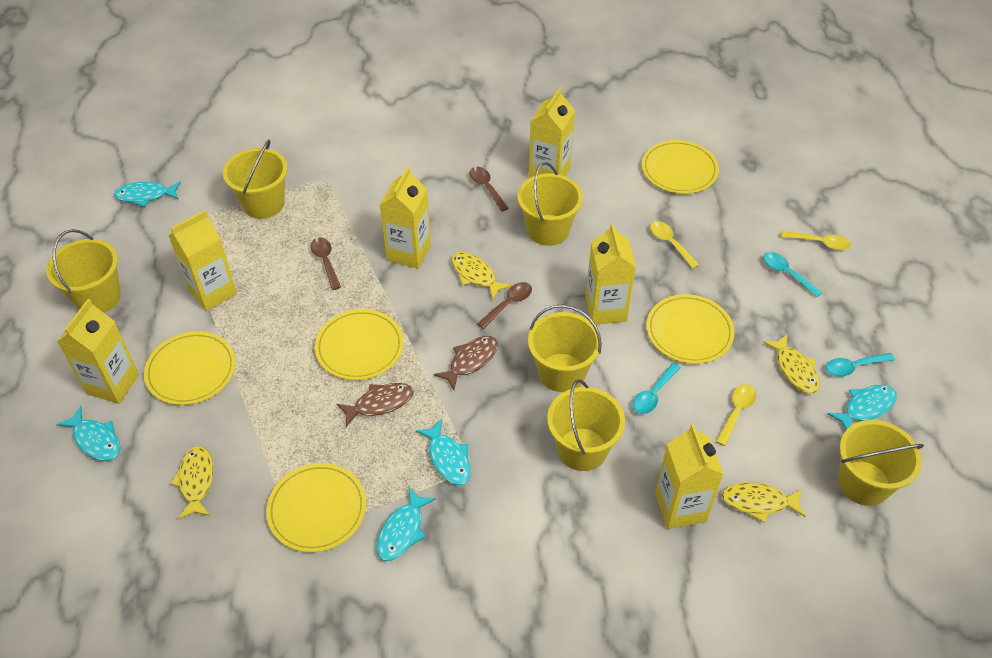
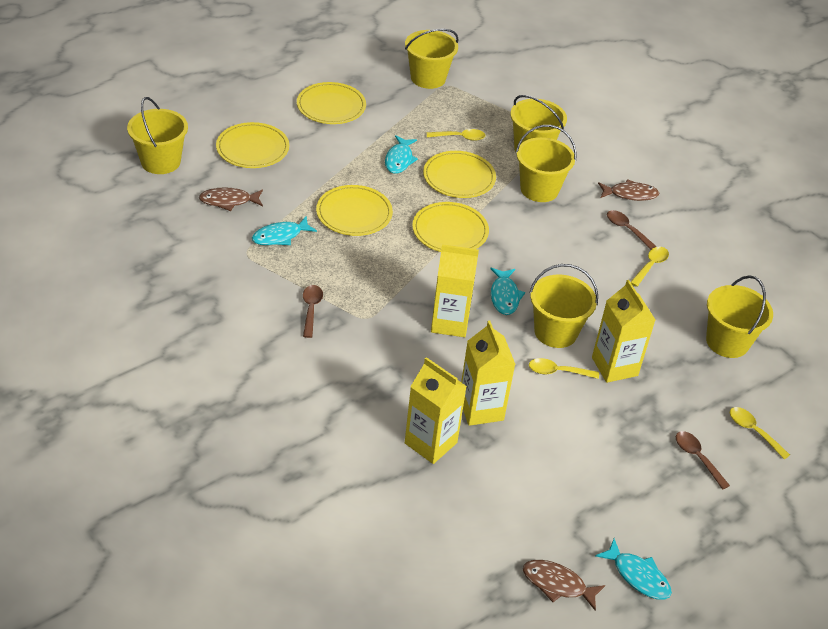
brown fish: [337,383,414,427] [434,336,498,390] = 2 -> [199,187,263,211] [523,560,605,611] [598,179,659,201] = 3
turquoise fish: [56,406,120,461] [114,181,181,207] [377,488,436,561] [416,419,471,485] [827,385,897,430] = 5 -> [252,217,317,245] [385,135,418,174] [490,268,525,315] [595,538,672,600] = 4
turquoise spoon: [632,363,681,414] [763,252,823,297] [826,353,895,377] = 3 -> none = 0
yellow carton: [57,299,139,404] [168,210,237,311] [380,167,431,269] [529,88,575,178] [585,223,636,324] [655,424,724,529] = 6 -> [405,357,467,464] [431,244,479,337] [461,320,516,426] [592,280,655,383] = 4
yellow fish: [170,446,214,519] [451,252,512,300] [722,482,806,522] [763,334,820,394] = 4 -> none = 0
yellow spoon: [650,221,699,269] [716,384,756,446] [781,231,851,250] = 3 -> [427,129,485,141] [529,358,599,379] [631,247,669,287] [730,407,790,460] = 4

